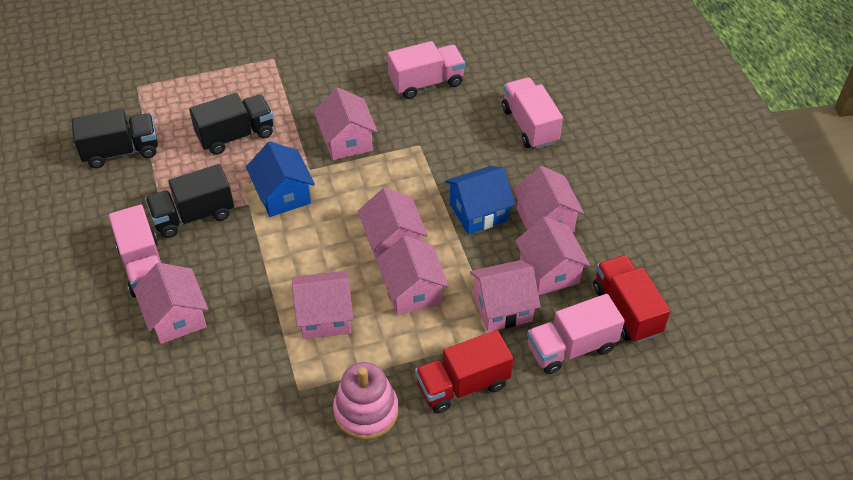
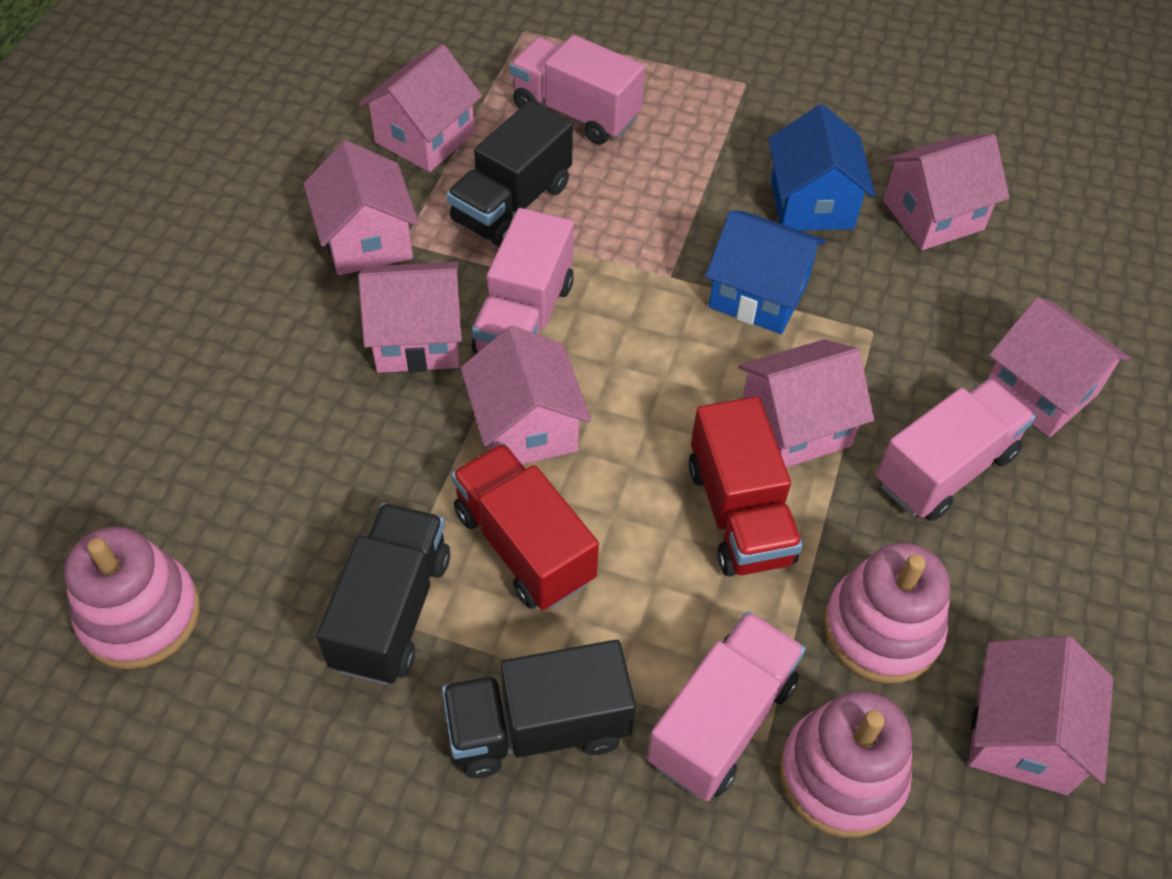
pink stacking toy: [333,362,399,440] = 1 -> [64,527,200,669] [780,691,912,837] [824,542,950,683] = 3

